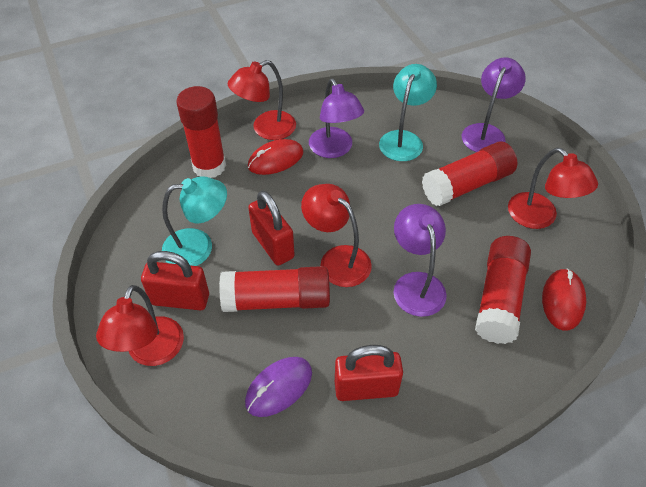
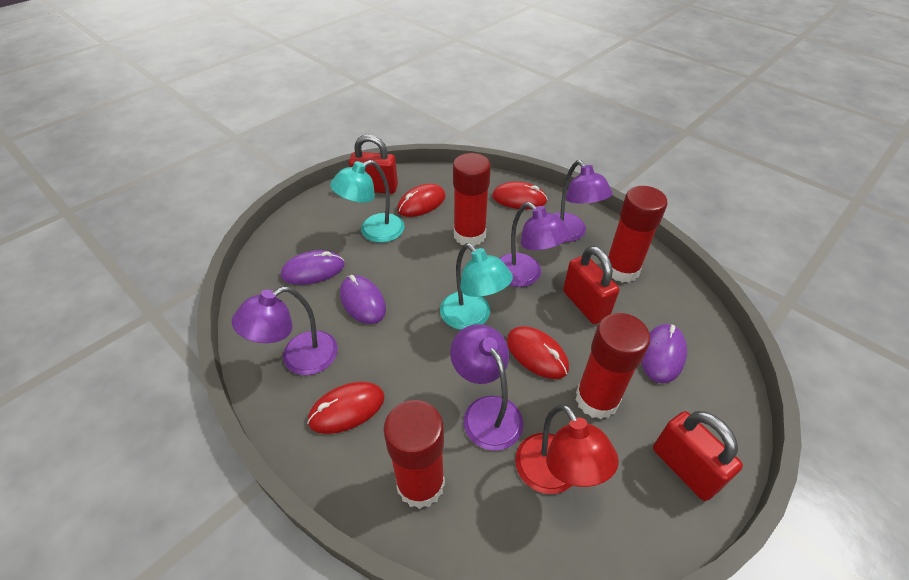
purple lamp: [309,78,364,158] [394,204,447,317] [462,58,526,152] = 3 -> [232,287,338,375] [450,324,524,451] [499,202,570,287] [554,160,613,242] = 4
purple mouse: [245,357,312,417] = 1 -> [281,250,345,285] [340,275,386,324] [641,324,687,383] = 3
red lamp: [96,285,184,366] [228,60,296,140] [301,184,372,287] [508,148,598,229] = 4 -> [515,404,619,494] = 1
red mouse: [248,139,304,175] [542,268,586,331] = 2 -> [307,382,385,434] [397,184,446,217] [492,182,548,209] [507,326,569,379] = 4

